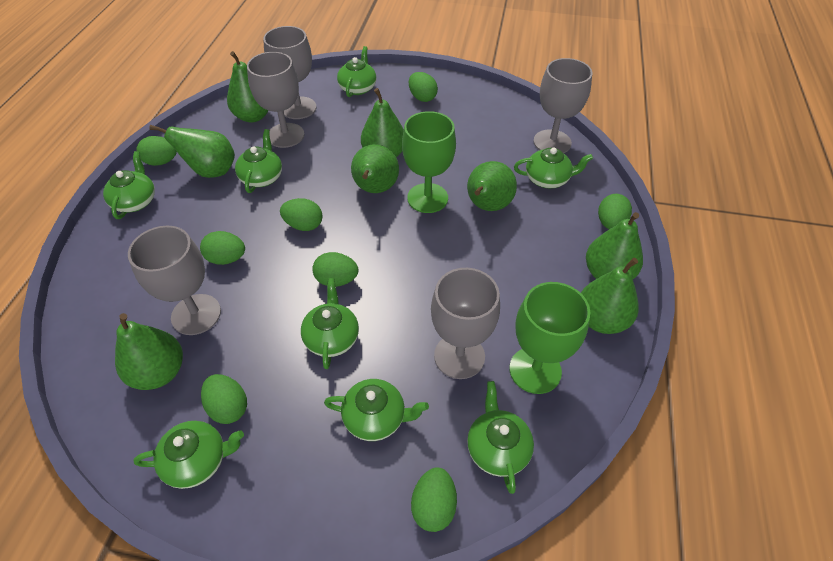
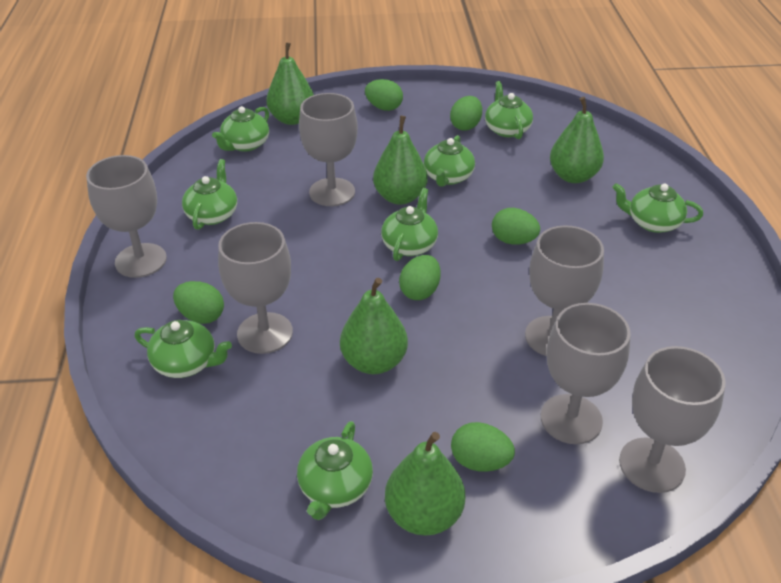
green egg: [136,136,177,166] [200,231,245,265] [201,374,247,424] [280,198,323,231] [312,252,358,287] [409,72,438,102] [411,467,457,532] [598,194,632,229] = 8 -> [173,281,224,324] [365,79,403,111] [399,255,441,300] [450,96,482,131] [451,422,515,472] [492,208,540,245] = 6
green goblet: [402,111,456,213] [509,282,590,394] = 2 -> none = 0
green pear: [115,313,183,390] [149,125,235,178] [227,51,269,122] [351,144,399,193] [361,88,404,157] [467,161,517,211] [581,258,639,334] [586,212,643,279] = 8 -> [267,42,314,125] [340,278,408,374] [373,116,428,205] [385,432,465,536] [550,97,604,183] = 5
grey goblet: [128,226,221,335] [247,52,304,148] [263,26,316,119] [431,268,500,379] [534,58,593,153] = 5 -> [86,155,167,278] [218,222,293,354] [299,93,358,206] [525,225,604,356] [541,303,631,444] [619,346,726,493] = 6

